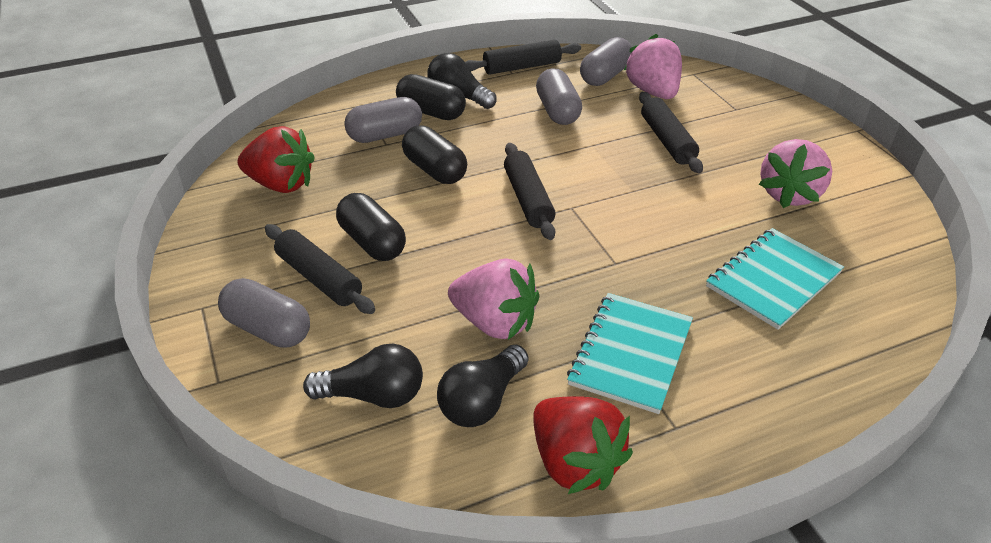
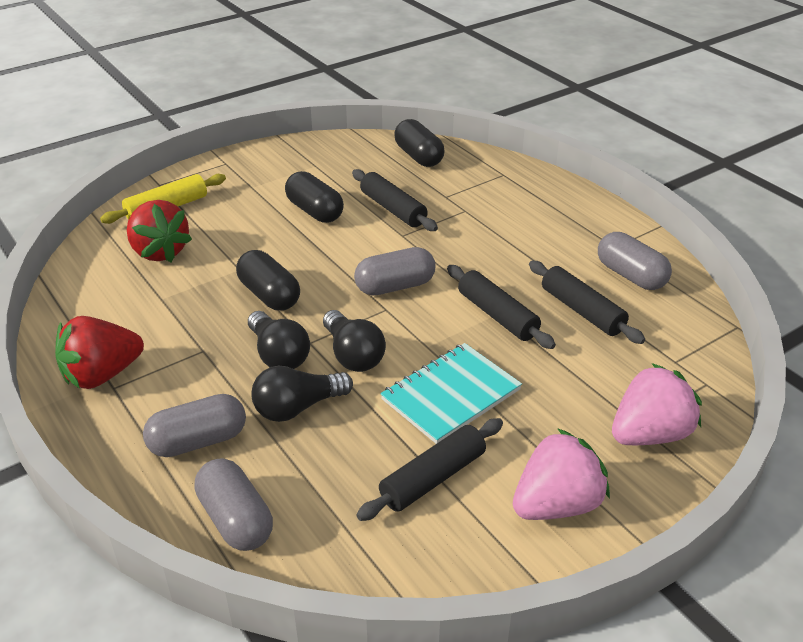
pink strawberry: [448,258,539,340] [624,34,682,99] [759,139,832,208] = 3 -> [513,428,610,520] [612,363,702,445] = 2
turquoise notebook: [567,293,693,414] [706,228,844,330] = 2 -> [380,343,522,444] = 1
yellow rolling pin: none = 0 -> [100,174,226,224] = 1

